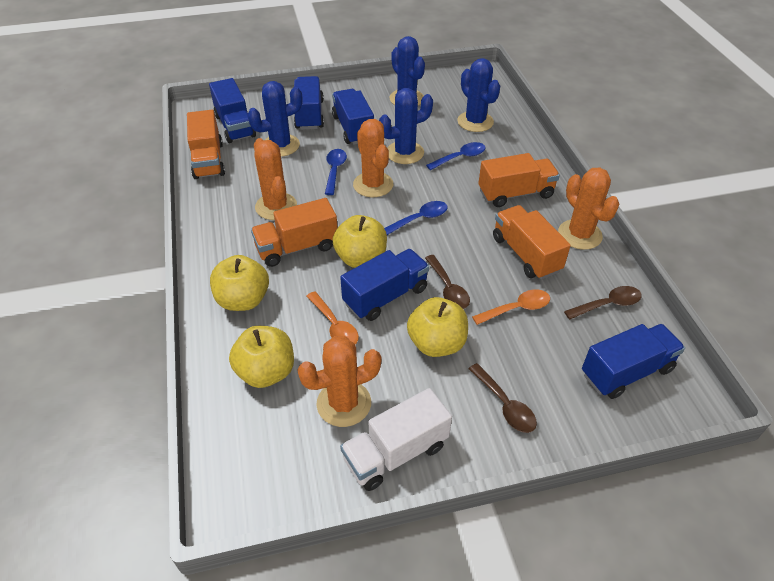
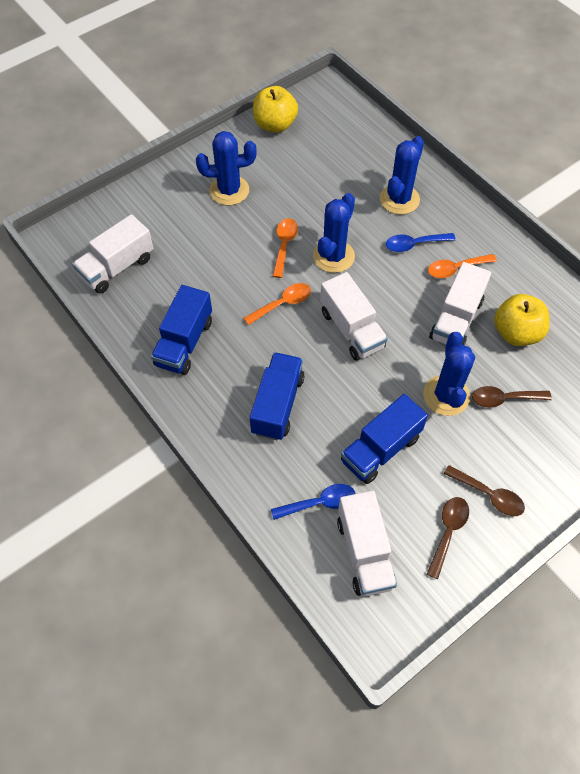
blue spoon: [325,149,347,195] [384,201,447,235] [426,142,486,170] = 3 -> [271,484,355,520] [386,233,456,252] = 2
blue truck: [209,78,256,143] [294,76,324,130] [332,89,374,145] [340,249,429,321] [582,324,685,399] = 5 -> [151,285,212,375] [250,352,305,440] [341,394,428,484] = 3
orange cactus: [254,138,297,220] [297,336,381,427] [353,119,393,197] [558,167,619,250] = 4 -> none = 0
orange spoon: [306,291,359,344] [472,289,550,325] = 2 -> [244,283,311,325] [273,218,298,278] [428,254,497,278] = 3
orange truck: [187,110,225,179] [251,198,338,267] [478,153,560,207] [493,205,571,280] = 4 -> none = 0
white truck: [340,388,452,491] = 1 -> [72,214,153,294] [320,272,388,361] [337,491,397,597] [429,262,491,346] = 4
yellow apple: [210,255,269,311] [229,326,294,388] [333,215,387,268] [407,297,468,357] = 4 -> [253,86,298,133] [494,294,550,346] = 2

